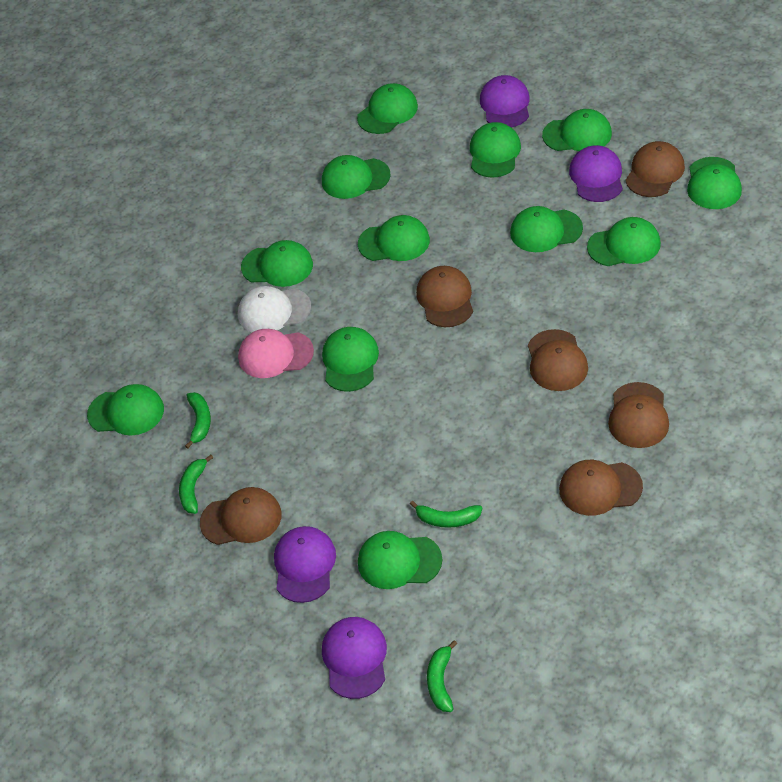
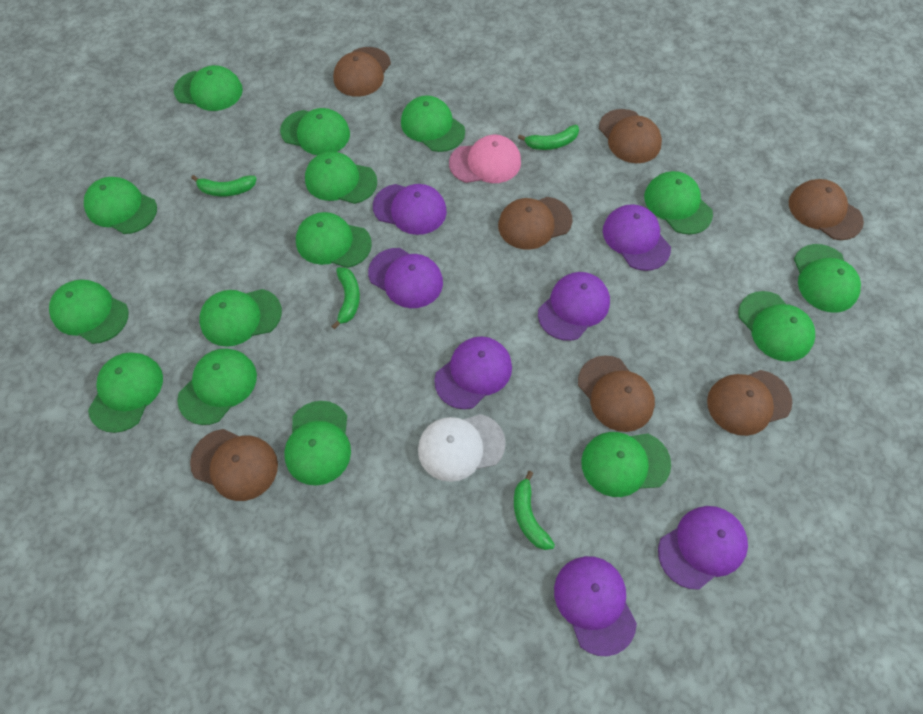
brown cap: [200,487,281,545] [416,266,473,327] [528,329,588,391] [559,460,643,516] [608,382,669,448] [625,141,685,197] = 6 -> [190,429,278,501] [333,47,391,97] [498,197,573,250] [578,355,655,432] [599,109,662,163] [707,370,793,436] [789,179,864,240] = 7
green cap: [87,384,164,435] [241,240,313,287] [322,155,390,199] [322,327,379,392] [357,83,418,134] [358,215,430,261] [358,531,442,589] [470,122,521,178] [510,206,583,252] [542,109,612,151] [587,217,661,266] [687,157,742,209] = 12 -> [49,279,129,344] [84,177,157,234] [88,352,163,433] [174,65,243,111] [177,349,257,425] [199,289,282,347] [280,108,350,155] [284,401,351,486] [296,212,372,268] [305,151,377,204] [401,95,465,152] [581,432,671,497] [644,171,713,234] [738,291,815,362] [794,244,861,313] = 15
purple cap: [274,526,336,603] [322,617,387,699] [480,75,530,127] [569,145,623,202] = 4 -> [368,248,443,308] [373,184,447,235] [434,336,512,409] [538,272,610,341] [554,556,637,656] [603,204,671,271] [658,506,748,590] = 7

